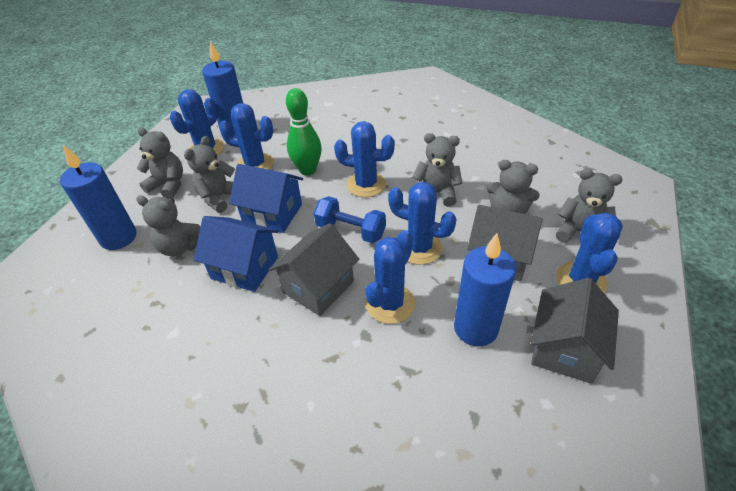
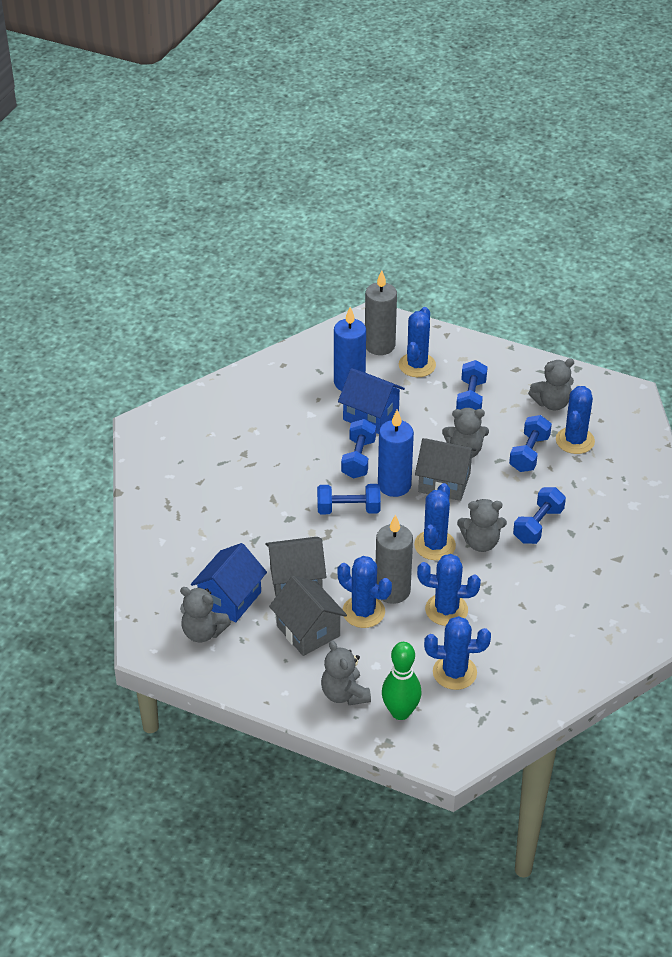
blue candle: [60,145,137,250] [202,41,243,135] [454,233,516,346] = 3 -> [334,307,366,391] [378,410,414,497] = 2
blue dumbbell: [314,196,386,243] = 1 -> [317,484,381,514] [341,419,376,479] [456,360,488,410] [509,415,552,472] [513,487,566,544] = 5
grey candle: none = 0 -> [365,270,397,355] [376,514,413,604] = 2
grey teddy bear: [136,195,200,257] [137,127,183,199] [184,136,235,213] [412,133,462,207] [486,160,540,214] [556,169,623,243] = 6 -> [180,587,231,642] [321,640,371,705] [442,408,489,458] [457,499,507,552] [528,358,574,411] = 5

